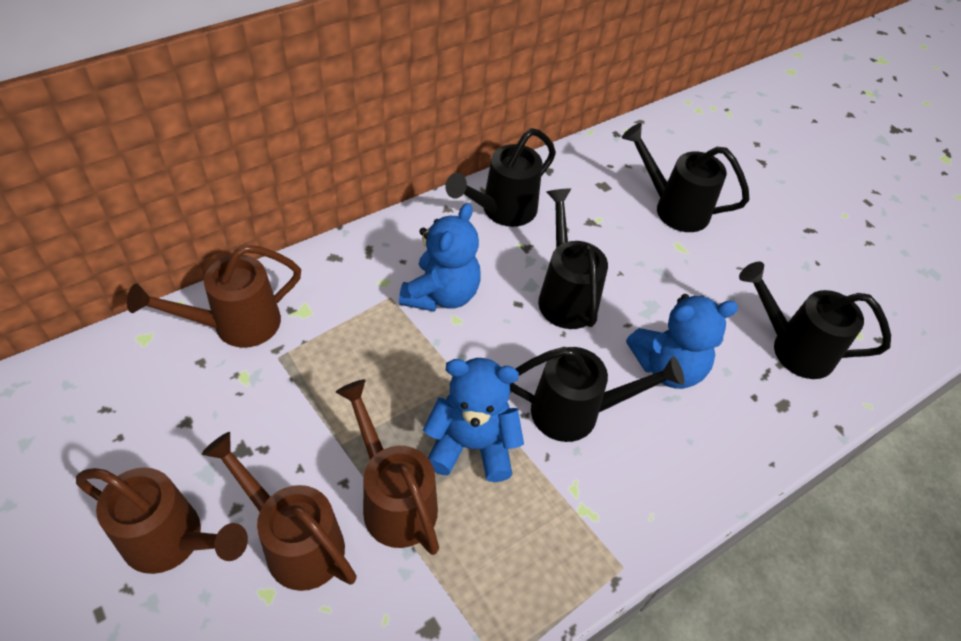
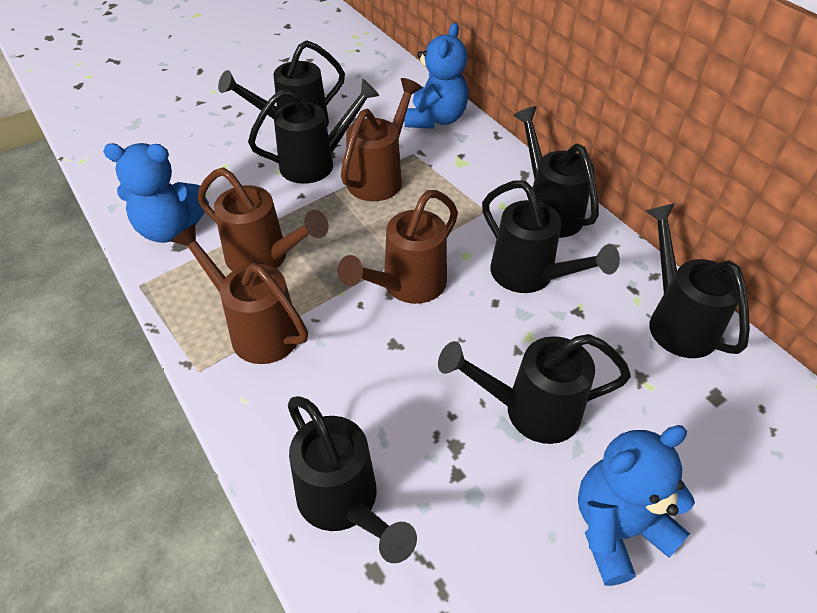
black watering can: [445,128,556,227] [510,347,684,442] [538,188,608,329] [622,123,749,232] [739,262,891,379] = 5 -> [218,40,345,126] [248,79,380,184] [288,396,417,563] [438,334,631,444] [482,180,620,293] [513,106,599,238] [646,203,750,358] = 7

